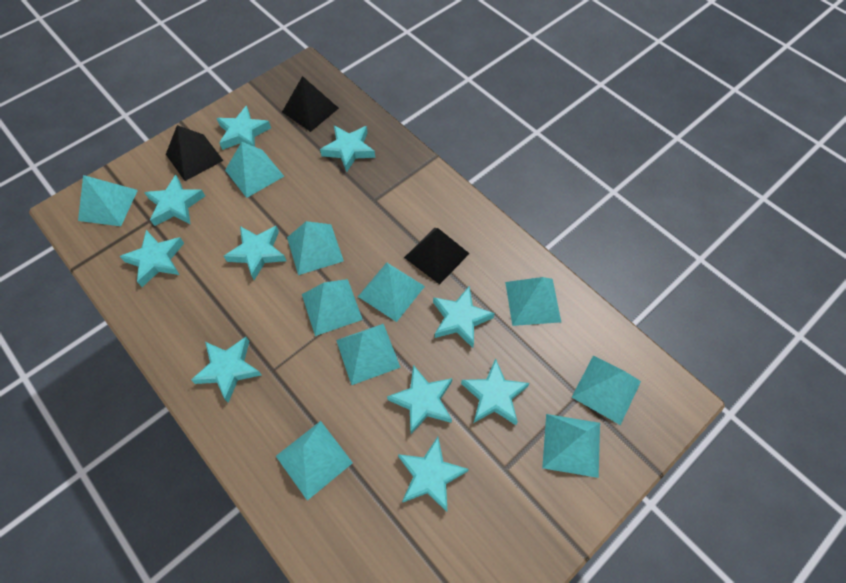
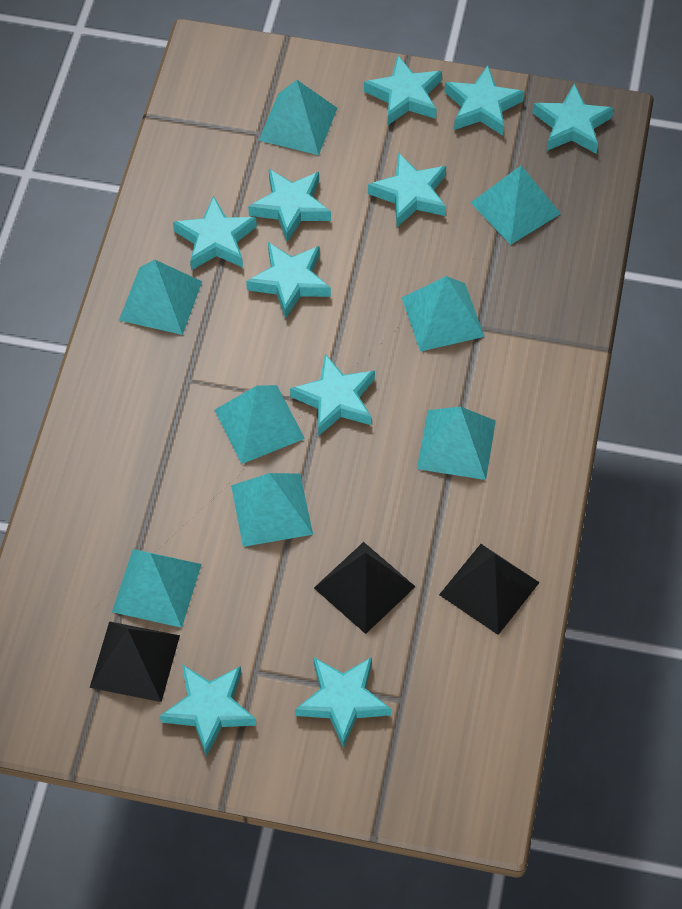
turquoise pyramid: [78,175,138,226] [225,142,284,198] [276,421,353,501] [287,221,344,275] [302,279,363,336] [336,324,401,385] [358,262,425,322] [505,277,561,326] [542,414,600,478] [572,355,641,425] = 10 -> [112,549,202,628] [119,260,202,335] [215,385,305,464] [231,473,313,547] [259,80,337,155] [402,276,485,352] [417,407,496,480] [470,166,561,245] = 8

